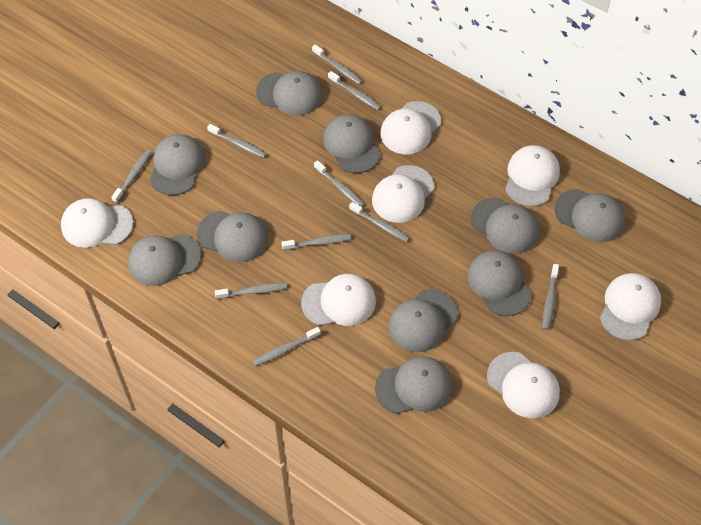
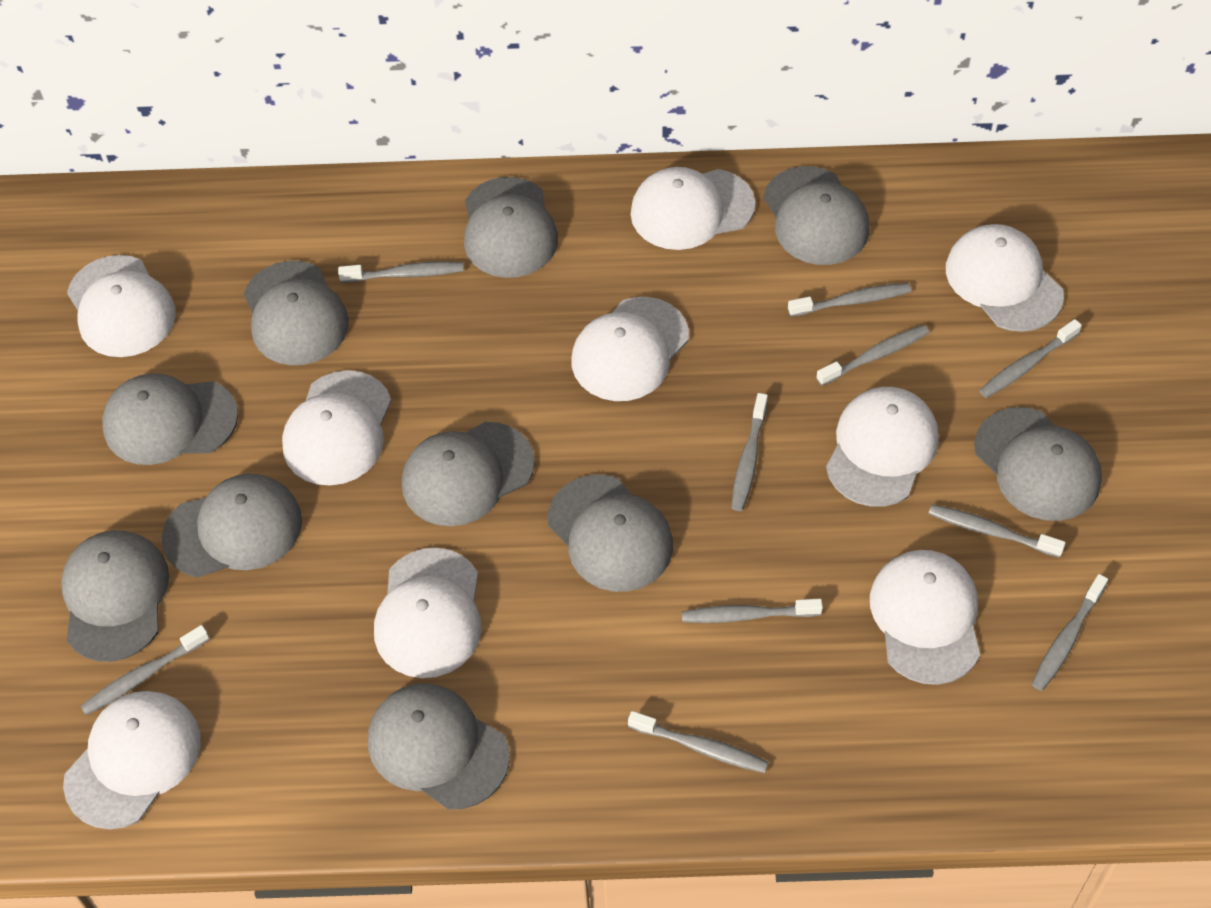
white cap: [61,198,133,248] [301,274,376,326] [372,165,434,223] [380,101,441,154] [487,352,560,419] [505,145,560,207] [600,273,661,340] = 7 -> [63,691,201,829] [67,255,176,357] [282,370,391,486] [374,548,481,678] [572,297,689,401] [631,167,755,250] [826,387,939,507] [870,550,980,685] [946,224,1064,332] = 9

